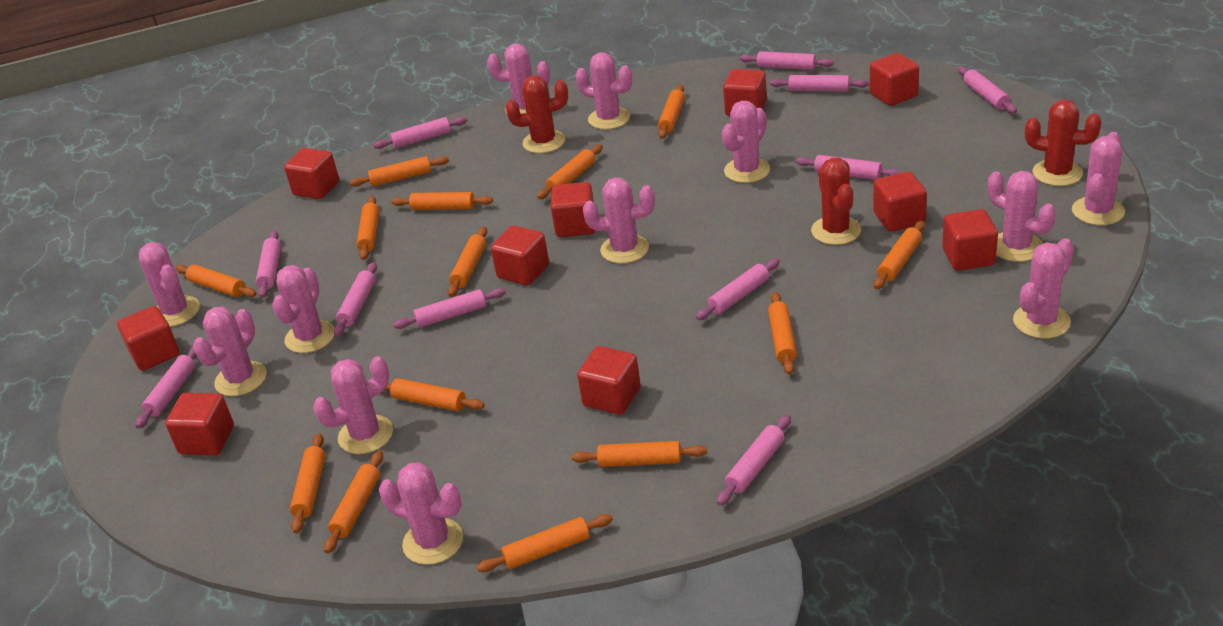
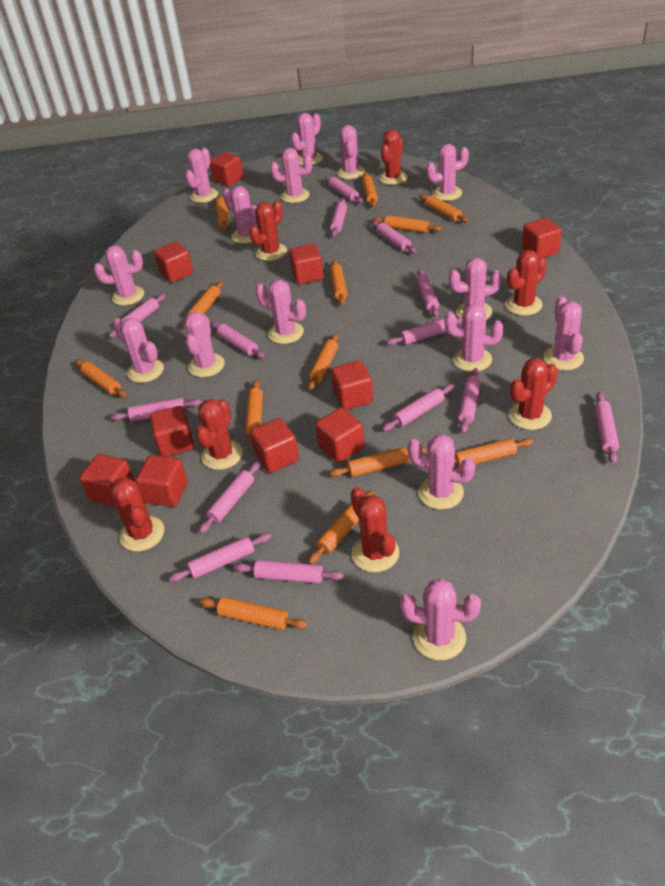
orange rolling pin: [175,264,257,297] [290,433,326,533] [324,451,383,554] [350,156,449,187] [357,196,379,260] [384,378,485,411] [391,192,493,210] [448,227,487,297] [477,514,613,572] [537,144,603,199] [572,441,707,467] [658,84,685,139] [768,292,797,375] [874,221,925,289] = 14 -> [76,359,127,398] [183,281,224,328] [199,597,308,630] [216,195,230,231] [245,380,263,445] [308,333,339,391] [308,490,374,564] [330,259,347,306] [330,447,426,477] [362,172,378,207] [373,215,442,233] [419,194,469,223] [455,438,533,468] = 13
pink cactus: [139,242,200,327] [193,307,267,396] [272,265,334,353] [313,356,393,454] [379,462,463,565] [487,44,550,114] [575,52,632,130] [583,177,655,263] [722,101,770,183] [988,171,1056,262] [1013,238,1074,339] [1072,132,1125,225] = 12 -> [94,245,144,306] [113,318,164,383] [184,312,225,377] [185,148,218,203] [223,186,257,244] [255,280,306,344] [270,148,312,203] [291,113,323,165] [337,125,365,179] [400,579,481,660] [407,434,475,510] [426,144,469,201] [445,304,503,372] [449,258,502,320] [544,296,584,370] = 15
pink rolling pin: [135,347,197,429] [256,231,281,298] [334,262,377,337] [373,117,467,149] [393,288,506,329] [696,259,780,320] [717,415,791,506] [740,51,834,70] [770,75,869,91] [796,155,902,180] [958,66,1017,114] = 11 -> [108,294,166,338] [111,398,202,421] [169,533,271,582] [199,461,260,534] [211,322,265,359] [234,560,344,583] [325,176,364,204] [330,198,347,237] [372,221,417,254] [382,384,454,432] [387,317,462,346] [417,269,439,317] [458,368,481,433] [594,392,619,464] = 14
red cactus: [506,76,568,153] [811,158,861,245] [1025,100,1102,186] = 3 -> [111,477,164,552] [196,399,243,470] [249,201,287,261] [350,487,399,572] [379,130,408,185] [506,250,547,316] [509,358,558,430] = 7

